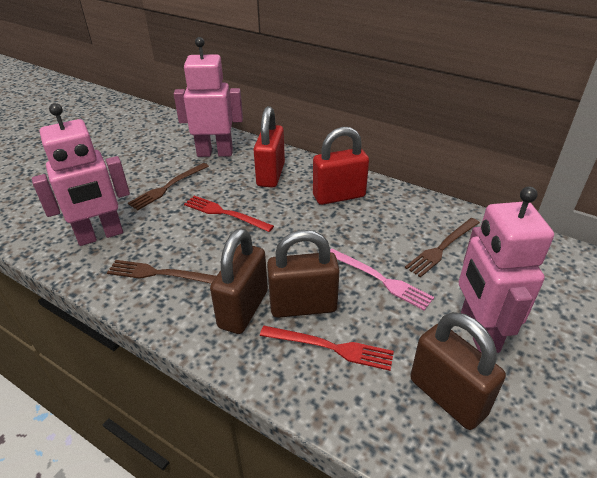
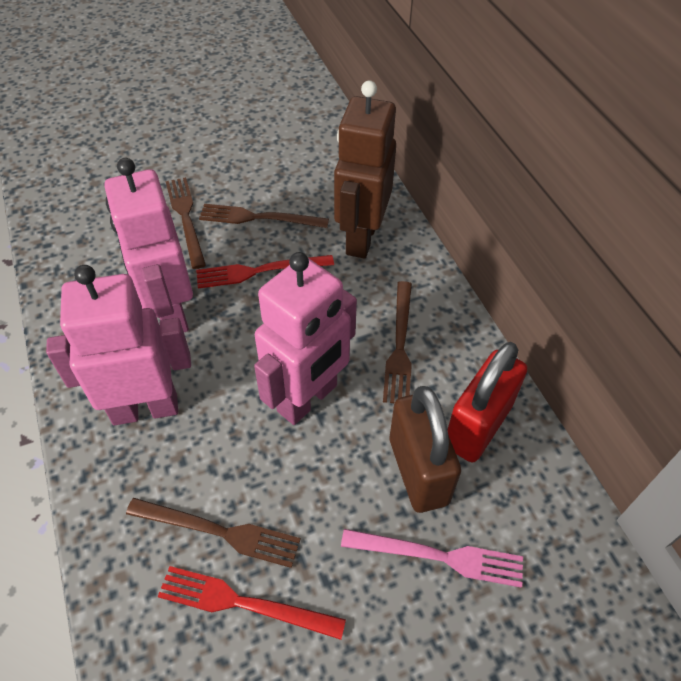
brown fork: [107,260,216,284] [128,163,209,210] [405,218,480,277] = 3 -> [126,498,301,568] [166,177,206,269] [199,204,329,228] [383,281,412,403] = 4
brown padlock: [210,228,268,334] [267,230,340,318] [410,312,506,430] = 3 -> [390,386,461,513] = 1
brown robot: none = 0 -> [334,80,396,258] = 1
red padlock: [254,106,285,188] [313,127,369,205] = 2 -> [448,342,527,462] = 1

